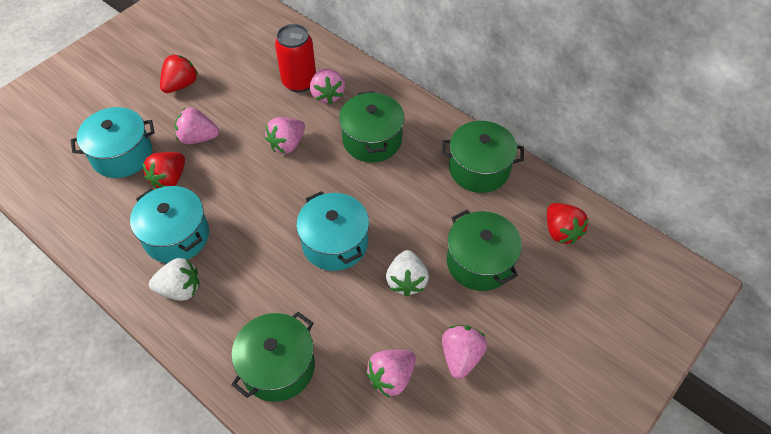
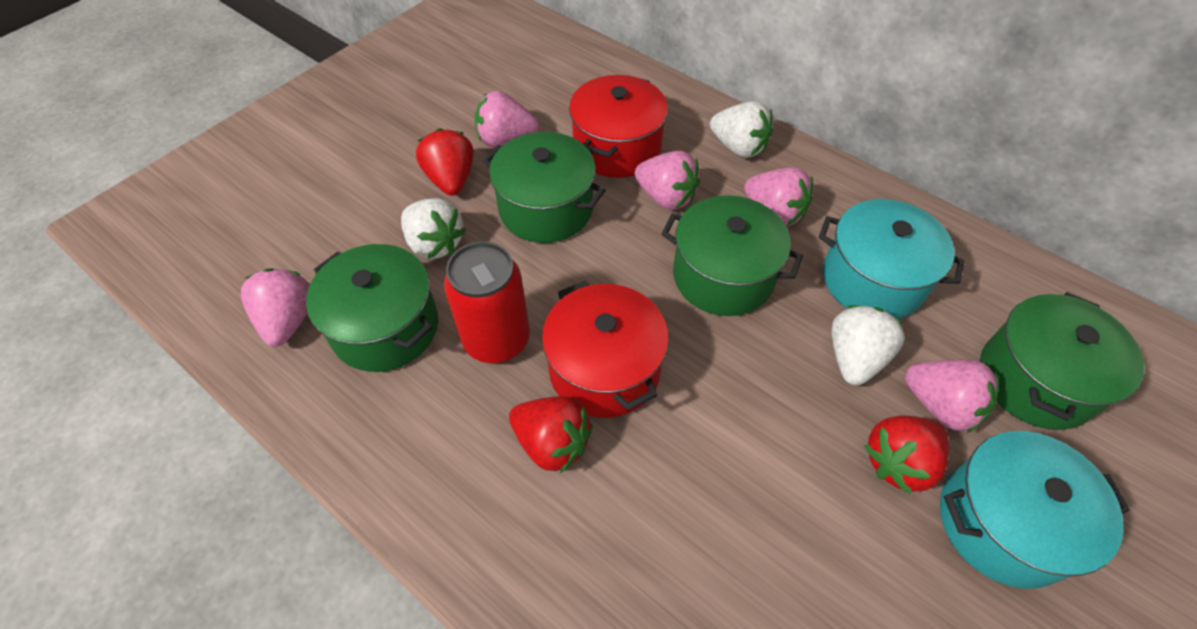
red pot: none = 0 -> [542,280,669,418] [569,75,668,178] = 2
turquoise pot: [71,107,155,178] [130,186,209,263] [296,191,369,271] = 3 -> [819,199,965,319] [940,431,1129,589] = 2
white strawberry: [149,258,200,301] [386,250,429,296] = 2 -> [401,198,466,259] [710,101,773,158] [831,305,905,385] = 3

